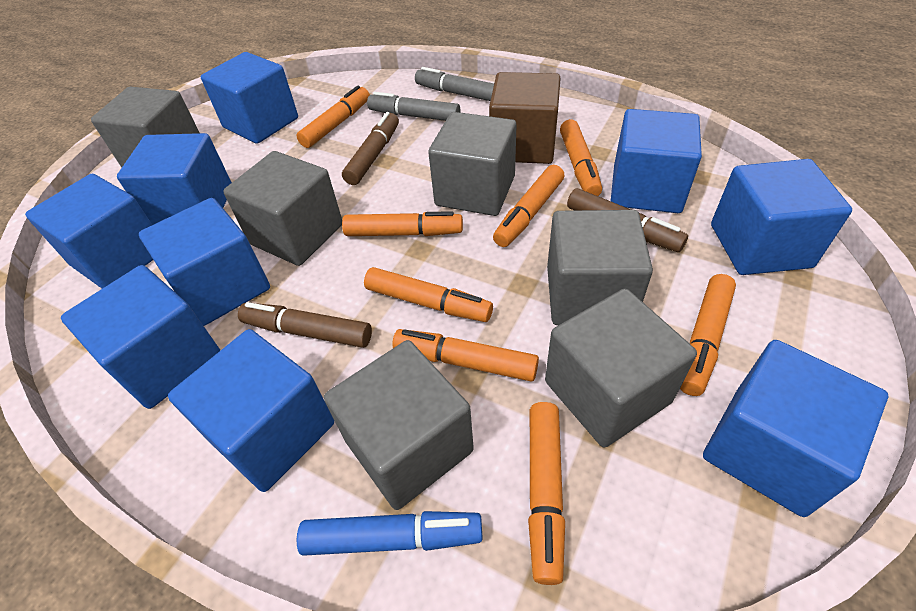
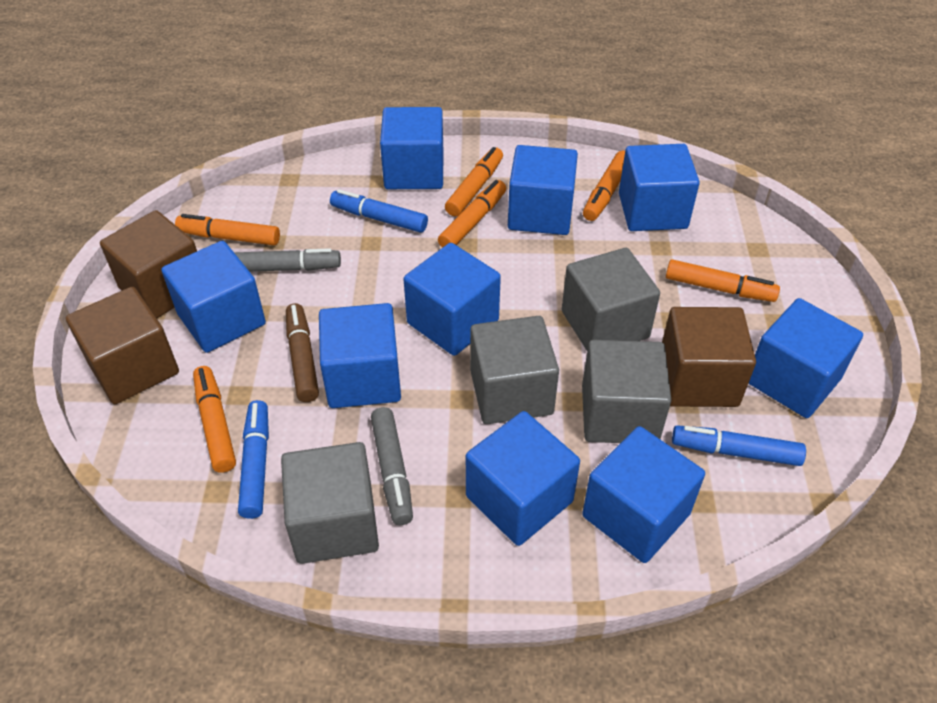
blue marker: [297,511,483,556] = 1 -> [238,400,269,519] [330,189,428,233] [672,425,806,466] = 3
brown cube: [489,72,561,164] = 1 -> [66,287,179,404] [100,210,197,318] [662,307,756,407] = 3
brown marker: [238,302,372,348] [342,112,399,185] [567,188,688,252] = 3 -> [286,303,319,402] = 1
grey cube: [91,87,199,168] [223,151,342,266] [324,340,474,510] [428,112,517,216] [545,289,697,448] [547,210,653,325] = 6 -> [281,442,379,564] [470,316,559,424] [562,248,660,350] [582,340,671,443] = 4
orange marker: [296,86,370,148] [342,211,463,236] [364,267,493,322] [392,329,539,381] [493,165,564,247] [528,402,565,585] [560,119,602,196] [680,274,736,396] = 8 -> [175,214,280,245] [193,366,236,473] [438,180,506,248] [445,147,503,217] [583,150,625,221] [666,259,780,302] = 6

